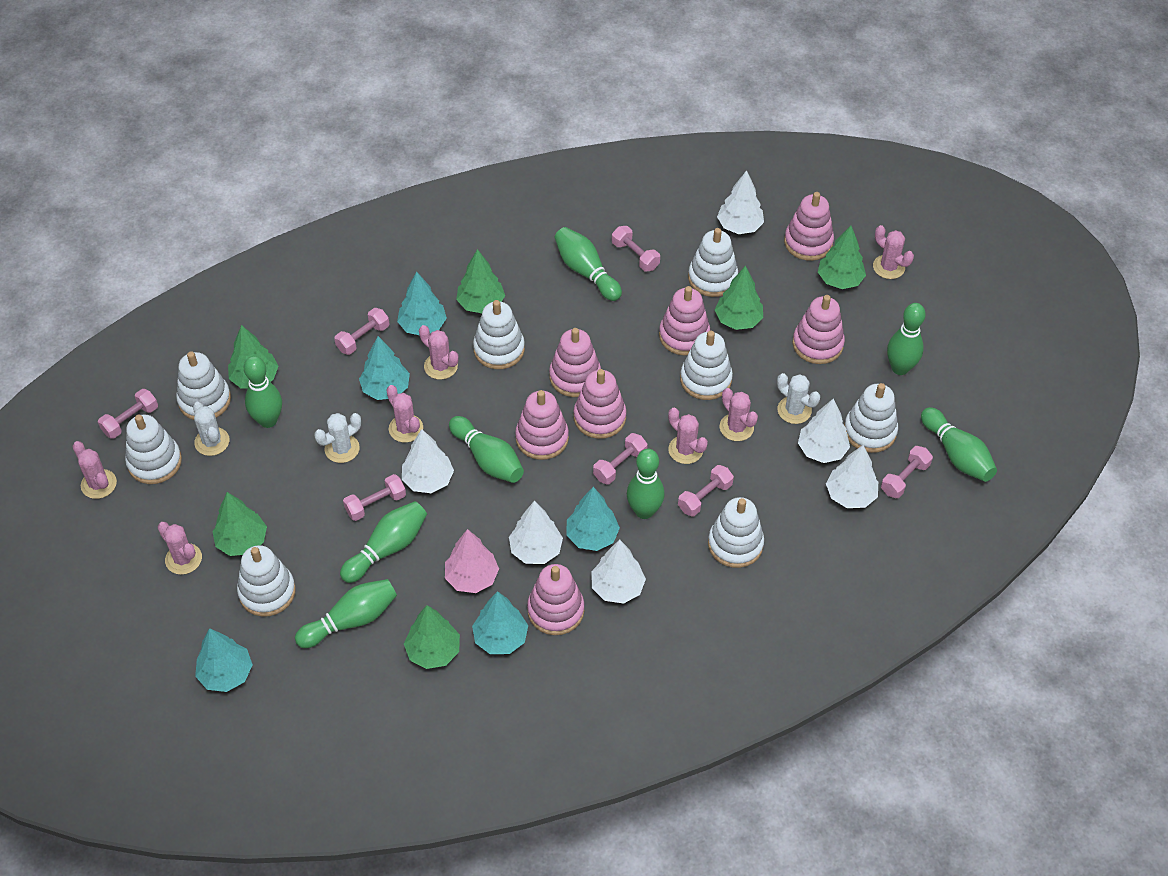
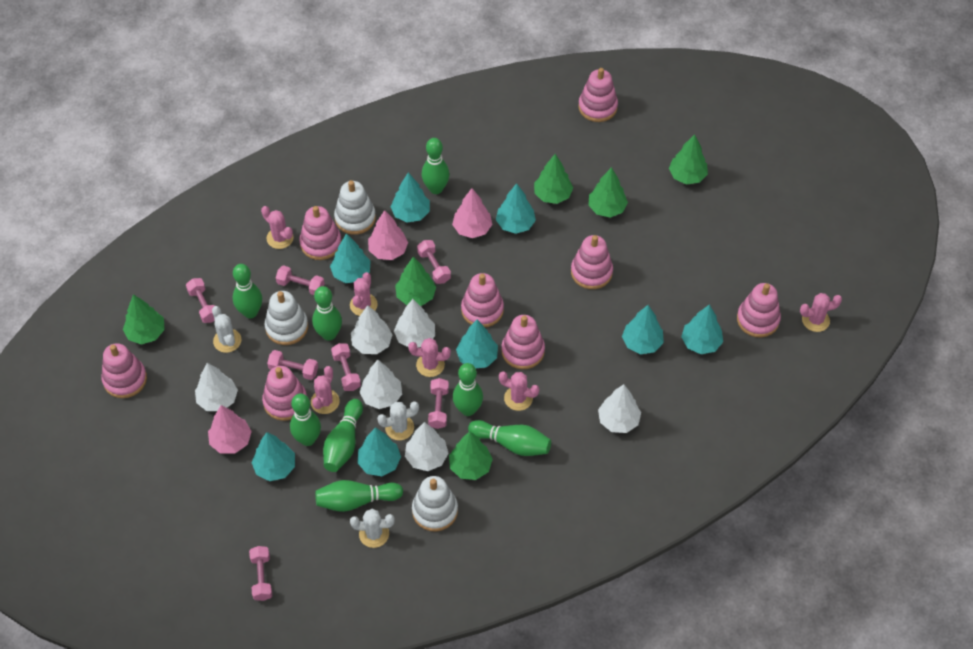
pink cactus: [72,441,117,499] [157,522,202,575] [386,385,423,443] [419,325,458,380] [668,408,708,464] [720,388,758,441] [873,225,914,279] = 7 -> [261,206,294,249] [311,366,340,414] [350,272,378,316] [408,338,451,377] [499,372,539,411] [800,293,842,332] = 6
pink stacking toy: [515,390,569,460] [527,564,584,635] [549,328,601,397] [574,369,626,439] [659,286,710,356] [784,192,834,261] [792,295,845,364] = 7 -> [101,343,147,398] [262,366,307,421] [299,206,342,260] [461,273,504,327] [501,315,545,369] [571,235,613,289] [578,68,618,122] [737,283,781,338] = 8
pink tree: [445,529,499,593] = 1 -> [208,405,252,453] [368,210,408,260] [452,188,493,238] = 3
turquoise tree: [195,628,253,692] [359,336,410,400] [397,271,447,335] [472,591,528,654] [567,487,620,551] = 5 -> [251,432,295,481] [330,233,371,283] [357,427,401,476] [390,172,430,223] [456,320,498,368] [496,183,536,234] [622,305,664,354] [681,304,723,354] = 8
white stacking toy: [125,414,182,484] [176,351,231,420] [237,545,296,617] [473,300,525,369] [680,331,733,400] [688,228,738,297] [708,497,764,568] [844,383,898,453] = 8 -> [264,291,308,345] [334,180,376,235] [412,476,458,532] = 3

